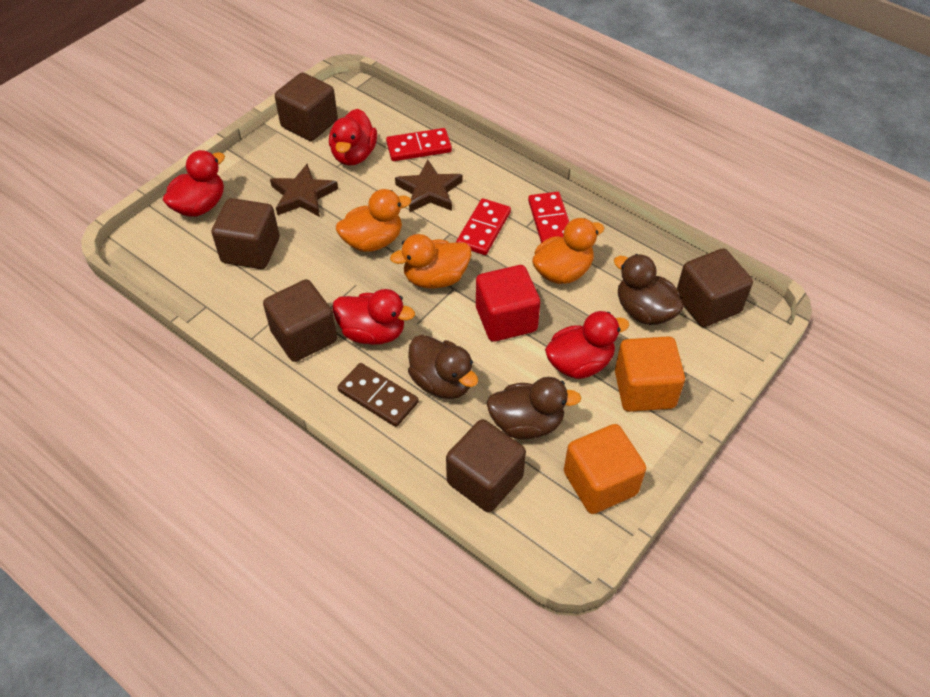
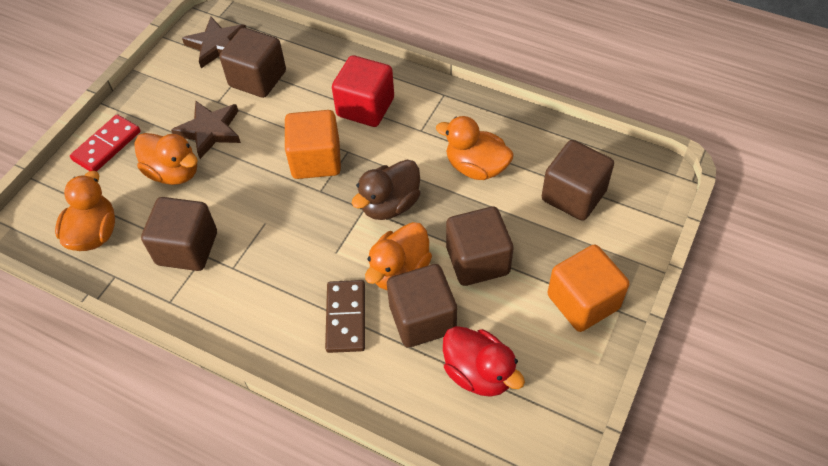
brown duck: [408,335,478,399] [486,377,581,439] [614,254,684,325] = 3 -> [352,160,421,220] = 1
orange duck: [336,189,411,252] [390,234,471,289] [532,218,604,284] = 3 -> [55,171,115,251] [134,133,198,185] [365,222,432,290] [436,116,514,180] = 4
red domino: [386,128,452,161] [456,198,511,255] [528,192,569,243] = 3 -> [70,114,141,172] = 1
red duck: [163,150,225,217] [329,109,377,165] [332,289,415,345] [545,311,629,379] = 4 -> [443,326,525,397] = 1

